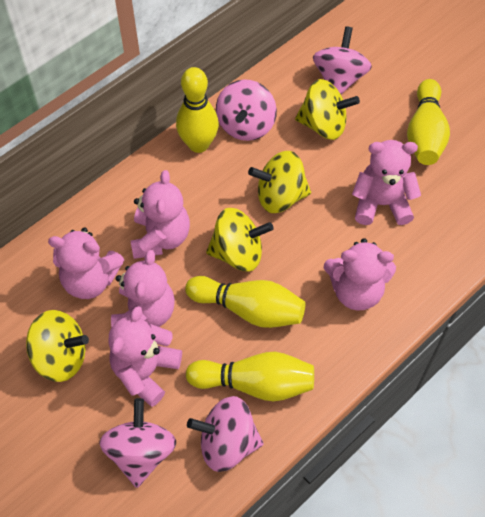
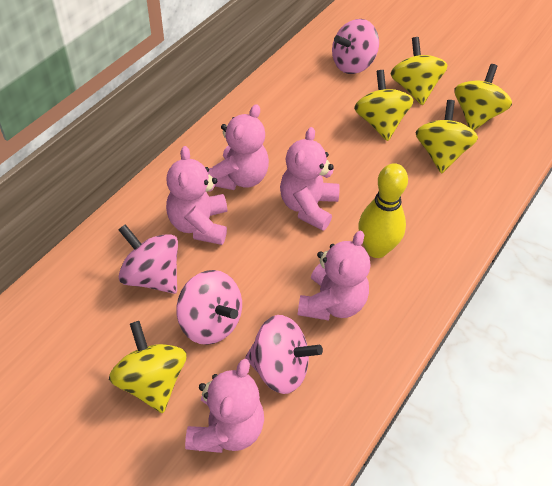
pink teddy bear: [48,227,125,299] [108,306,182,407] [111,250,175,327] [131,170,190,259] [324,238,396,311] [352,140,421,225] = 6 -> [166,146,227,245] [185,359,264,453] [208,104,269,190] [280,127,340,231] [298,231,370,321] = 5
yellow bowling pin: [176,67,219,153] [185,276,305,328] [186,352,314,401] [407,79,450,165] = 4 -> [358,163,408,258] = 1
yellow spinning top: [26,310,89,382] [206,208,274,272] [248,151,311,213] [295,79,360,140] = 4 -> [109,321,187,413] [354,70,414,141] [390,37,447,105] [416,100,478,174] [455,64,512,130] = 5

